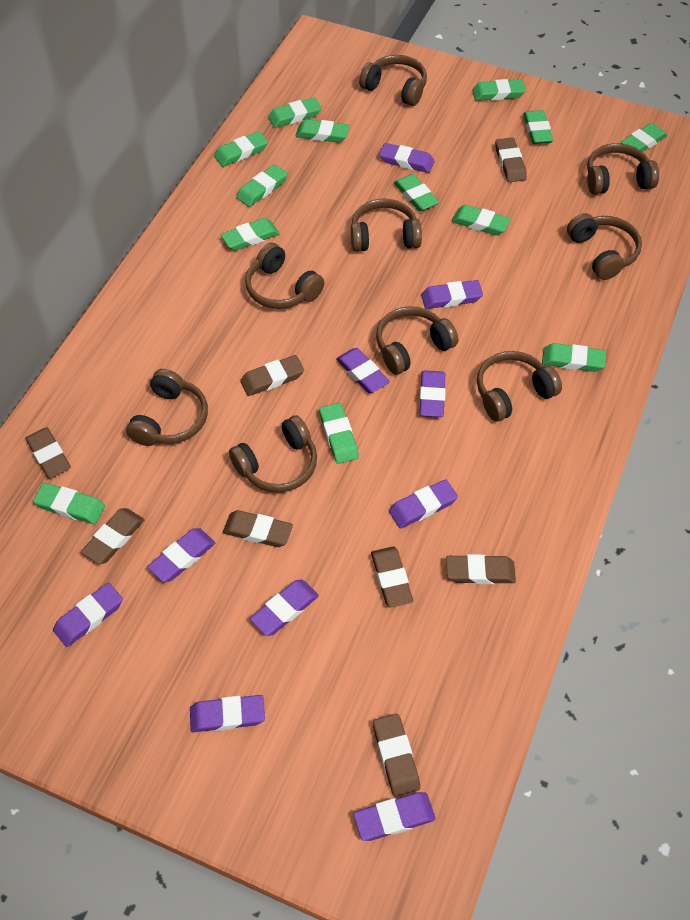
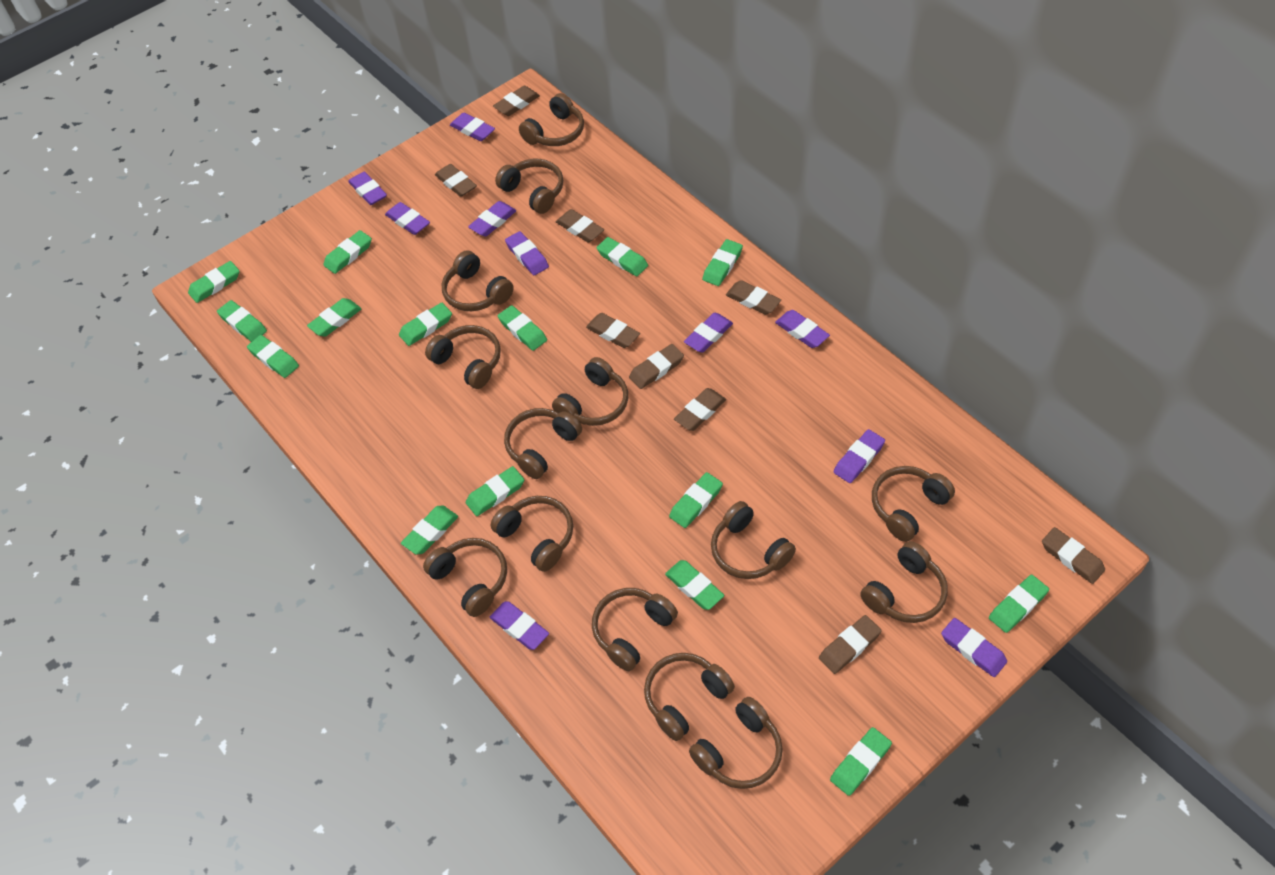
brown eraser: [25,428,71,478] [81,508,144,564] [223,510,293,547] [240,355,304,396] [371,547,413,608] [373,714,420,797] [446,554,516,584] [495,137,527,182] = 8 -> [435,164,477,197] [493,86,540,116] [556,209,604,243] [586,313,640,348] [629,344,684,389] [674,388,726,431] [726,280,781,315] [819,615,882,674] [1042,527,1105,584] = 9
brown headphones: [126,369,208,446] [229,415,317,493] [245,243,324,309] [351,198,422,252] [359,55,427,106] [376,306,458,375] [477,351,562,422] [567,213,642,280] [587,143,659,195] = 9 -> [423,538,507,617] [425,325,501,389] [442,251,514,311] [491,496,573,572] [495,159,563,214] [504,408,582,479] [519,93,584,146] [552,357,628,426] [592,588,678,671] [644,653,735,741] [689,697,783,789] [711,501,796,579] [860,541,948,623] [872,466,955,542] = 14
green eraser: [33,483,105,524] [214,131,268,167] [221,218,280,251] [236,164,287,207] [268,97,322,128] [295,119,350,143] [319,403,359,464] [394,174,439,212] [452,205,511,235] [472,79,526,101] [523,110,553,144] [542,343,606,372] [621,123,668,152] = 13 -> [188,261,239,303] [217,300,267,342] [247,335,299,378] [307,298,361,337] [323,230,372,274] [399,303,452,346] [401,505,458,555] [466,466,524,516] [498,305,547,351] [597,237,648,276] [665,560,724,610] [669,472,723,528] [702,239,743,286] [830,727,892,796] [989,575,1049,633] = 15

